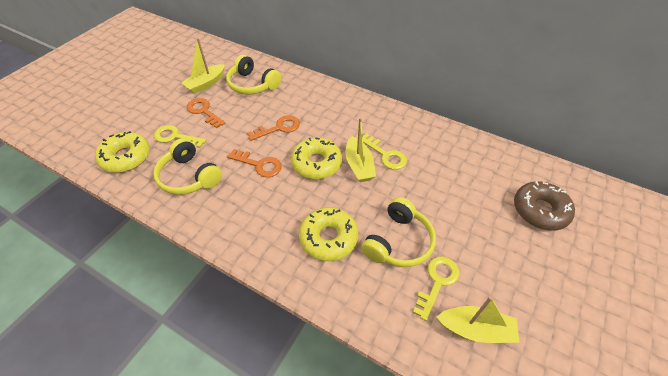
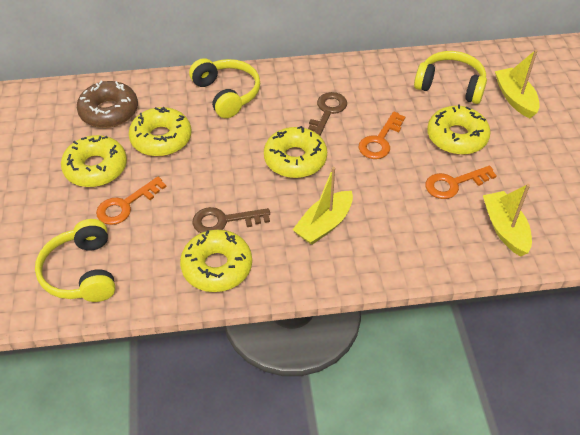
brown key: none = 0 -> [192,207,270,233] [308,92,347,136] = 2
yellow donut: [95,131,150,173] [291,138,342,179] [299,207,358,261] = 3 -> [61,135,127,187] [129,107,191,156] [180,229,252,292] [264,126,327,178] [427,104,491,155] = 5
yellow key: [154,125,206,148] [363,133,407,170] [413,256,460,321] = 3 -> none = 0

